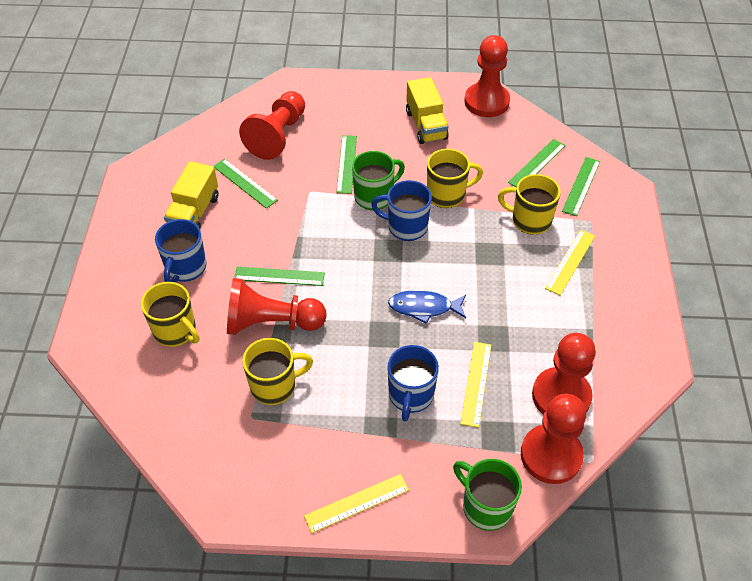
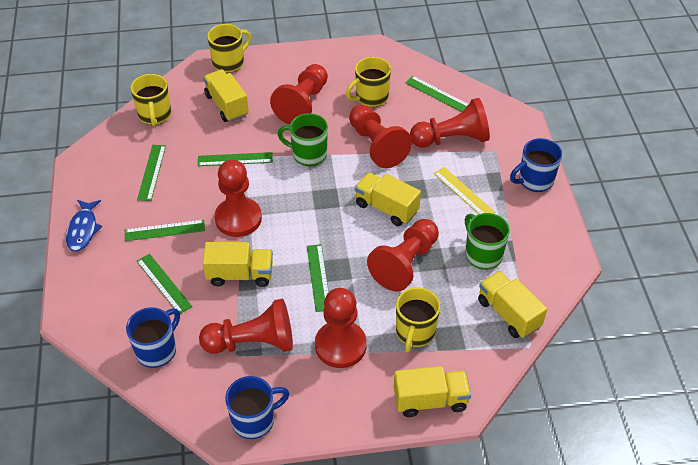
green ruler: [213,159,278,209] [234,267,325,286] [336,135,357,194] [508,139,566,187] [562,157,600,216] = 5 -> [125,220,205,241] [137,145,166,201] [137,254,192,314] [198,152,273,166] [307,244,329,312] [405,76,469,112] = 6
red pawn: [227,278,327,335] [239,91,305,160] [464,35,510,117] [521,394,586,484] [532,333,596,415] = 5 -> [199,299,293,354] [214,159,262,237] [270,64,328,124] [315,288,367,368] [349,105,412,168] [367,219,439,292] [410,98,490,147] = 7
yellow ruler: [304,474,409,533] [460,342,491,428] [545,230,595,295] = 3 -> [434,167,495,214] = 1
yellow truck: [164,161,219,229] [406,77,449,144] = 2 -> [202,242,273,287] [203,69,249,122] [355,172,421,226] [394,366,471,417] [478,271,547,338] = 5

